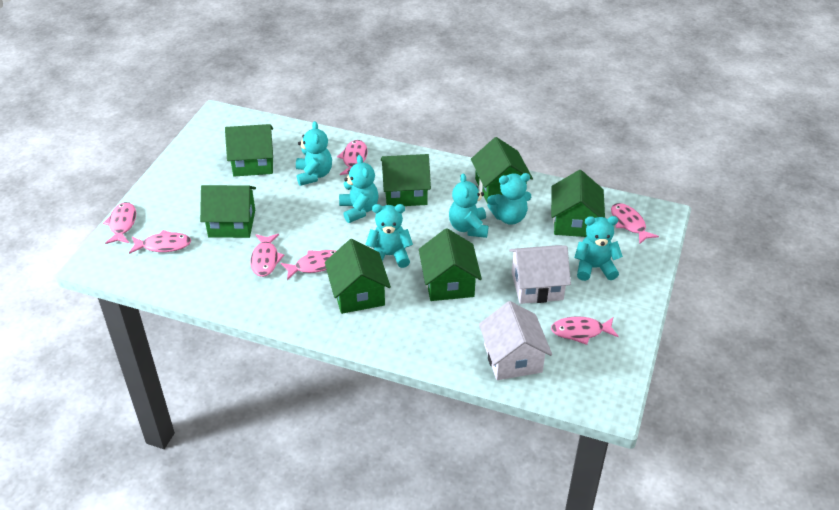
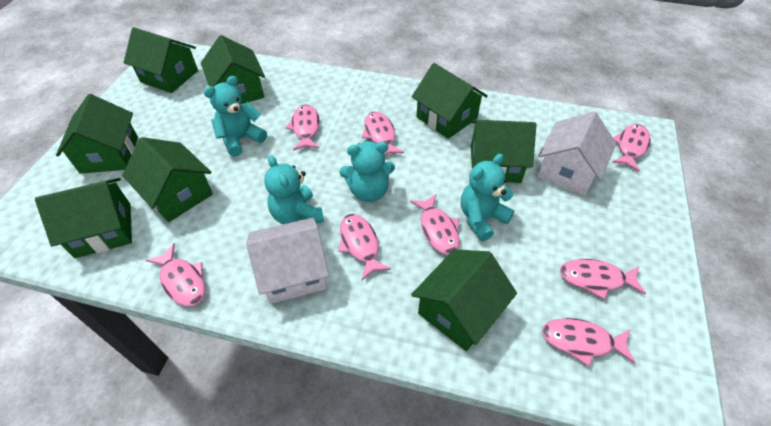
green house: [200,185,256,238] [225,124,273,176] [325,239,391,314] [381,154,431,206] [419,228,482,301] [471,137,533,204] [551,170,605,237] = 7 -> [35,178,132,258] [56,94,138,174] [122,137,213,222] [124,27,198,93] [201,35,265,104] [411,249,517,351] [412,63,488,139] [471,120,536,183] = 8
pink fish: [103,202,136,244] [129,230,191,254] [251,234,284,277] [281,250,336,280] [337,140,368,175] [551,317,619,345] [611,203,659,245] = 7 -> [146,243,205,306] [285,105,320,151] [339,214,391,280] [362,112,404,155] [410,194,460,255] [542,318,635,367] [560,259,646,300] [612,124,651,172] = 8
turquoise teddy bear: [296,121,332,186] [339,155,379,223] [365,204,413,268] [449,173,489,238] [487,173,531,225] [574,216,623,281] = 6 -> [204,76,267,157] [264,155,324,224] [339,141,395,202] [461,154,515,241] = 4

